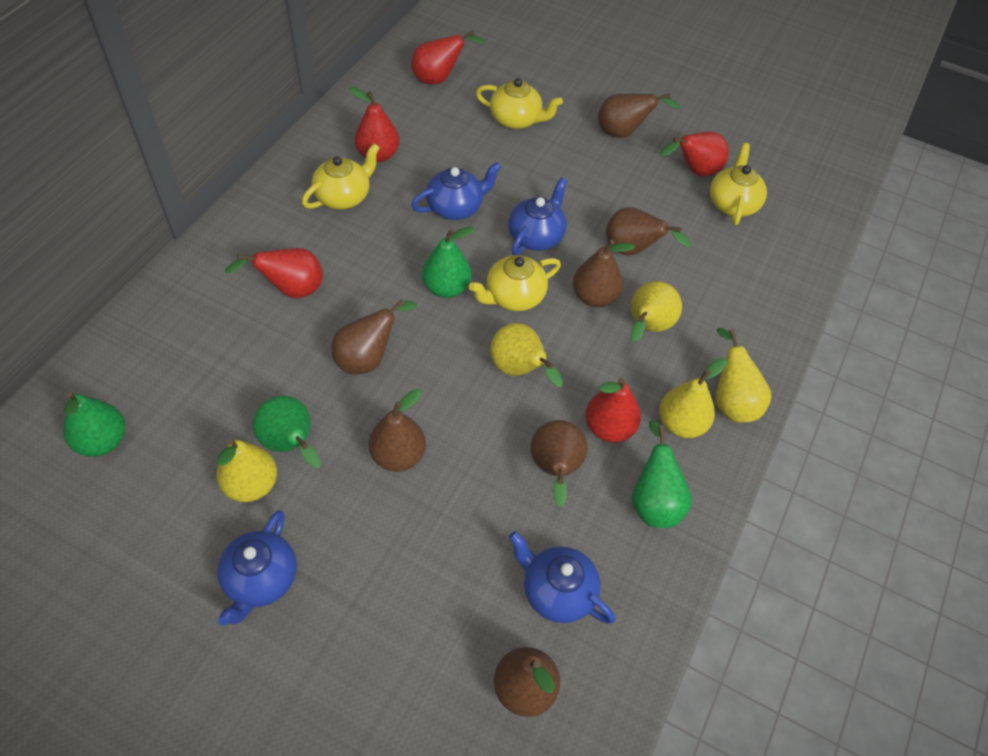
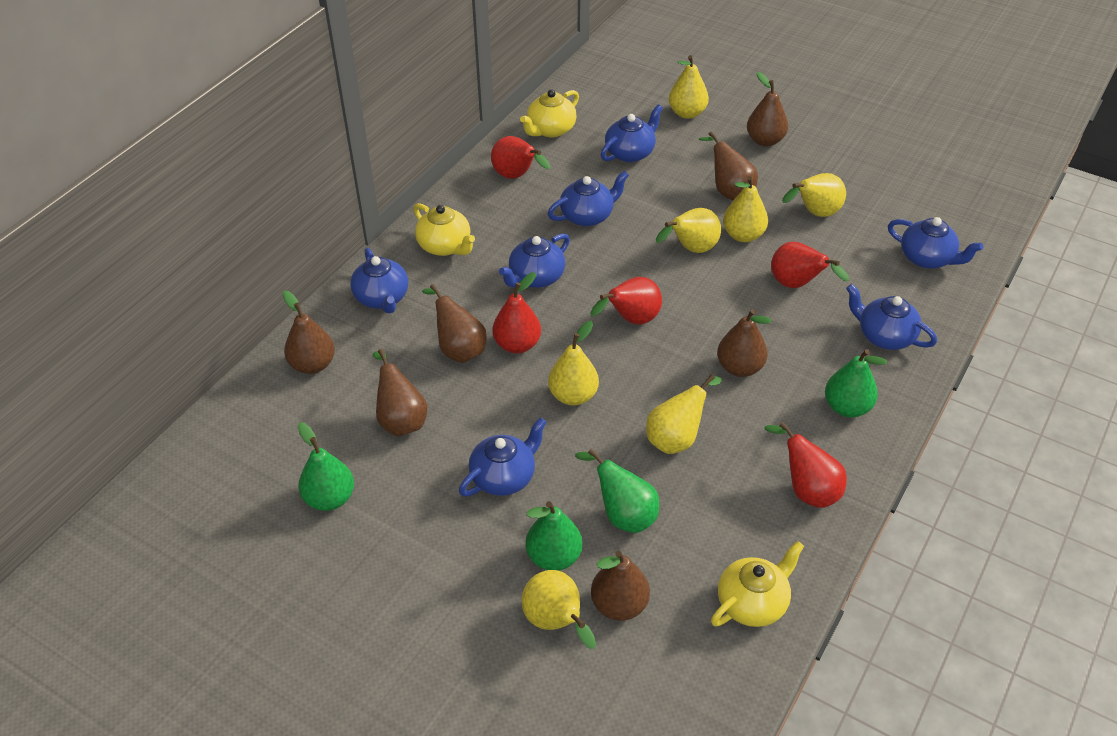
blue teapot: [217,510,297,626] [411,162,501,220] [508,177,567,255] [509,531,615,624] = 4 -> [350,248,408,314] [459,417,547,496] [499,233,570,288] [548,171,629,226] [601,104,663,162] [846,284,937,350] [888,217,983,268] = 7
yellow pear: [216,439,277,502] [490,323,563,387] [630,281,682,342] [659,358,727,438] [715,328,772,423] = 5 -> [522,570,596,649] [548,321,599,405] [646,374,722,454] [656,208,721,253] [669,55,709,119] [723,176,768,242] [782,173,846,217] = 7
yellow teapot: [302,143,380,209] [469,255,561,311] [476,78,563,129] [710,143,767,225] = 4 -> [413,203,475,256] [520,89,579,138] [711,541,804,627] = 3

